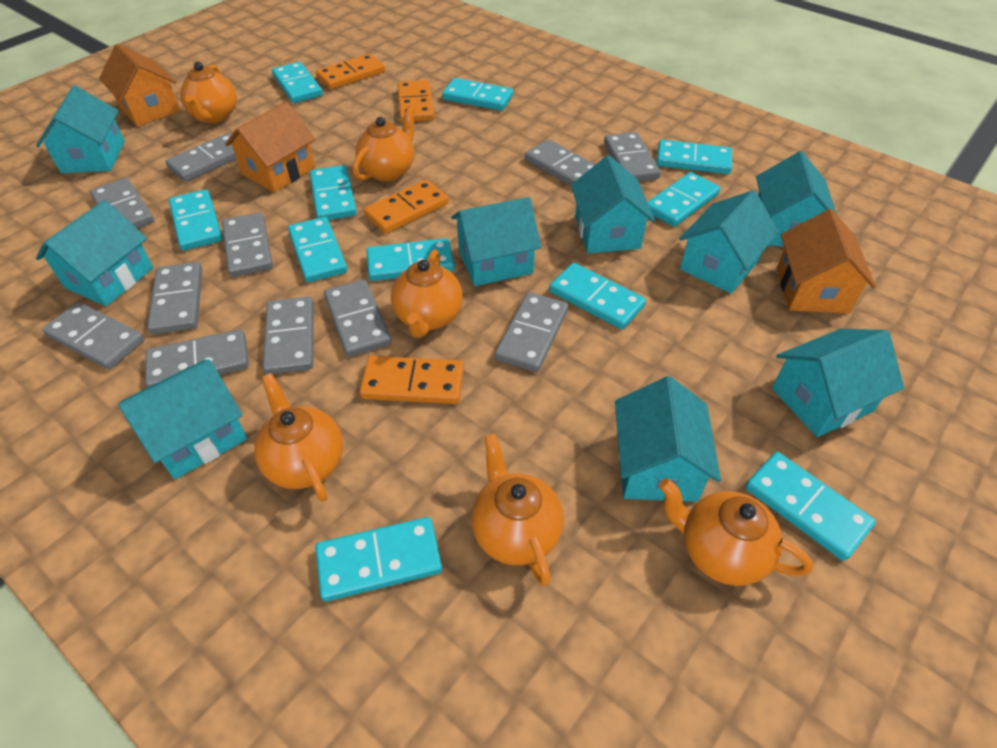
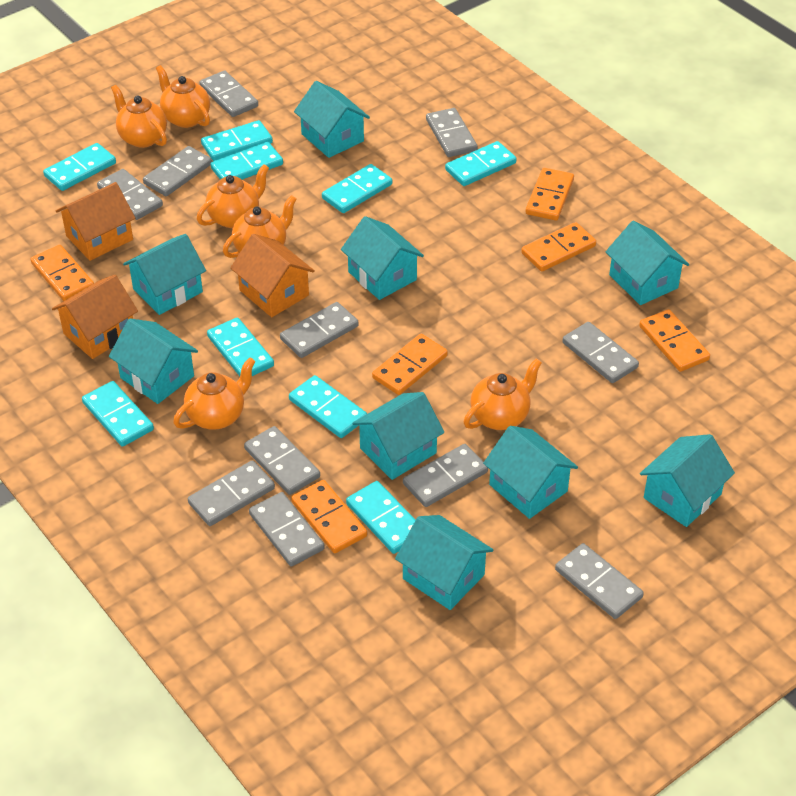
orange domino: [316,54,385,89] [360,356,464,404] [364,180,449,234] [397,80,434,122] = 4 -> [30,245,94,301] [291,480,367,553] [372,334,448,395] [521,222,596,272] [525,168,574,221] [639,309,710,372] = 6
turquoise domino: [169,190,223,251] [272,62,323,103] [288,217,347,282] [310,165,357,220] [315,517,442,602] [366,238,455,281] [442,78,513,111] [549,263,646,329] [648,172,721,227] [656,140,732,174] [745,452,876,561] = 11 -> [43,143,116,191] [82,381,154,447] [201,120,273,161] [207,317,274,376] [211,142,283,180] [289,375,367,438] [322,164,392,213] [346,481,415,554] [445,141,517,186] = 9

